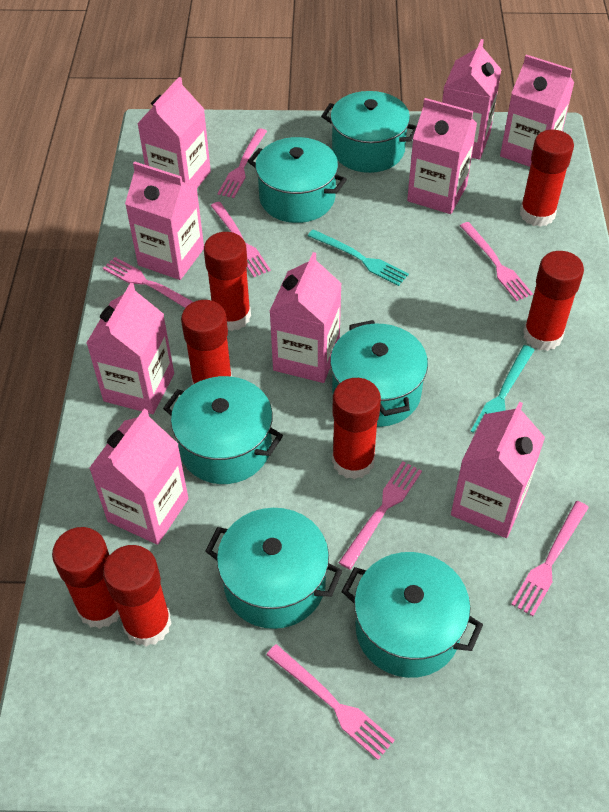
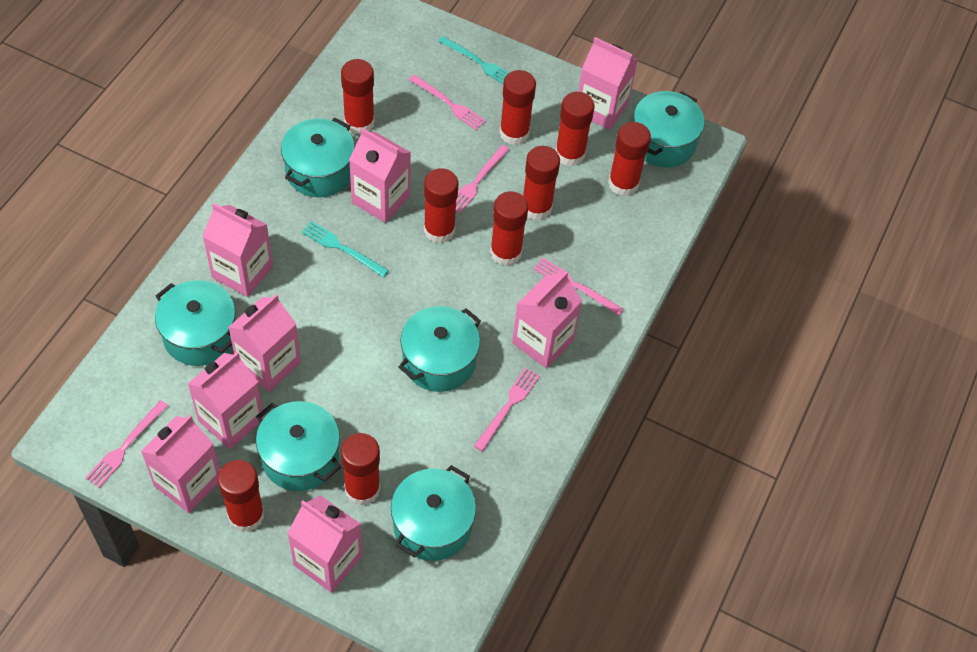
pink carton: [87,283,174,414] [89,409,189,545] [125,162,204,280] [137,77,211,188] [269,252,342,383] [407,98,477,214] [442,39,502,159] [451,402,545,538] [500,55,575,167] = 9 -> [141,415,220,513] [188,352,264,449] [203,203,273,297] [228,294,301,392] [287,495,362,593] [349,128,411,223] [512,272,582,368] [578,37,638,130] = 8
pink fork: [103,257,193,308] [211,202,271,277] [218,128,267,198] [266,644,395,760] [338,461,422,570] [460,222,533,301] [511,501,589,616] = 7 -> [86,400,168,488] [409,74,486,130] [456,145,510,214] [474,368,540,452] [533,257,624,316] = 5
red glue stick: [52,527,120,629] [103,545,172,646] [181,300,232,384] [204,232,251,331] [332,378,381,480] [520,130,574,227] [523,251,584,351] = 7 -> [217,460,264,532] [341,59,375,135] [341,433,380,506] [424,168,458,243] [490,191,528,266] [499,70,536,145] [523,146,560,220] [555,92,595,167] [608,122,651,196] = 9

